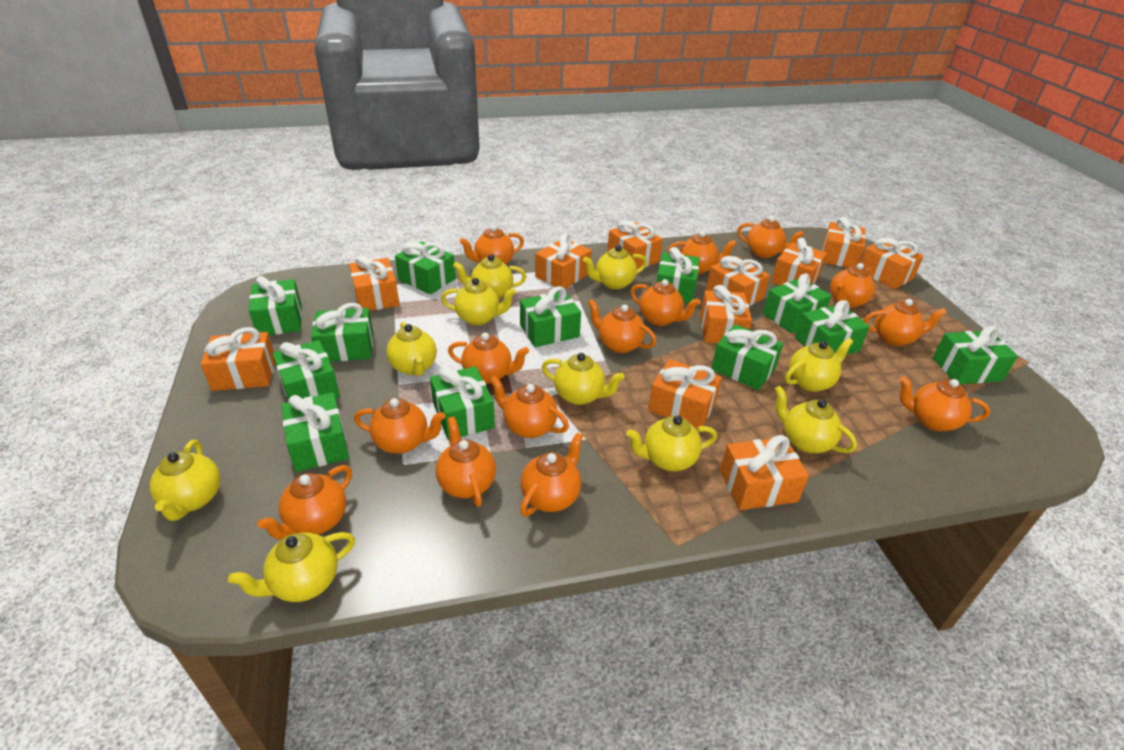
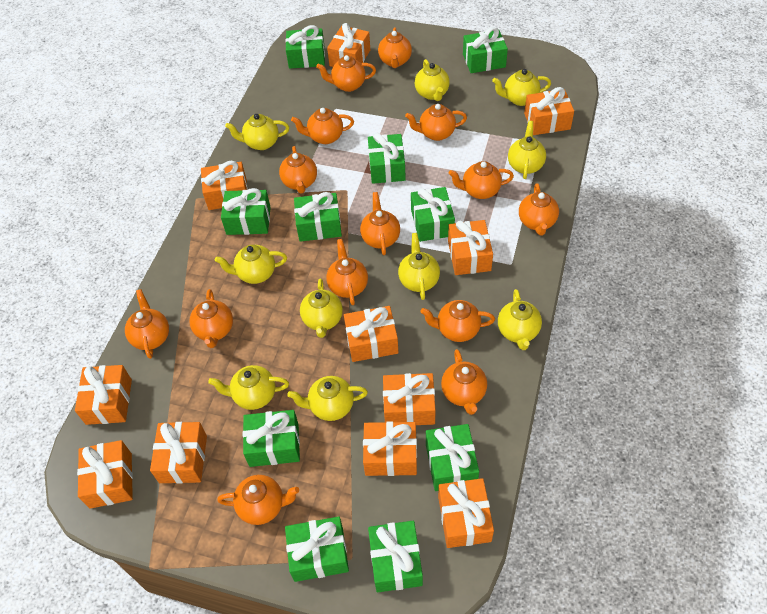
green gift: [249,276,302,335] [272,340,340,400] [281,392,349,472] [311,303,373,362] [395,241,456,295] [430,366,495,440] [520,286,581,347] [657,247,700,304] [711,324,783,390] [763,274,831,333] [795,300,870,355] [933,326,1018,384] = 12 -> [221,188,271,235] [243,410,300,467] [285,25,325,69] [285,517,349,582] [294,192,342,242] [368,133,406,184] [368,521,423,592] [411,187,455,242] [426,424,479,491] [463,27,508,73] = 10

